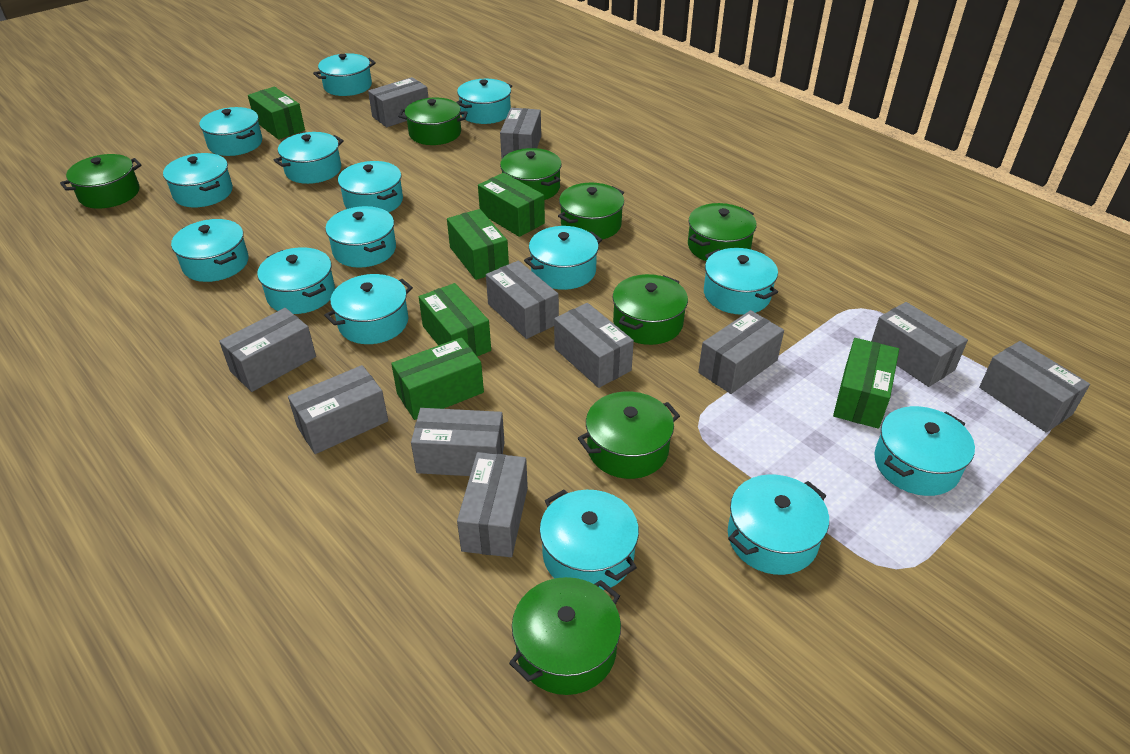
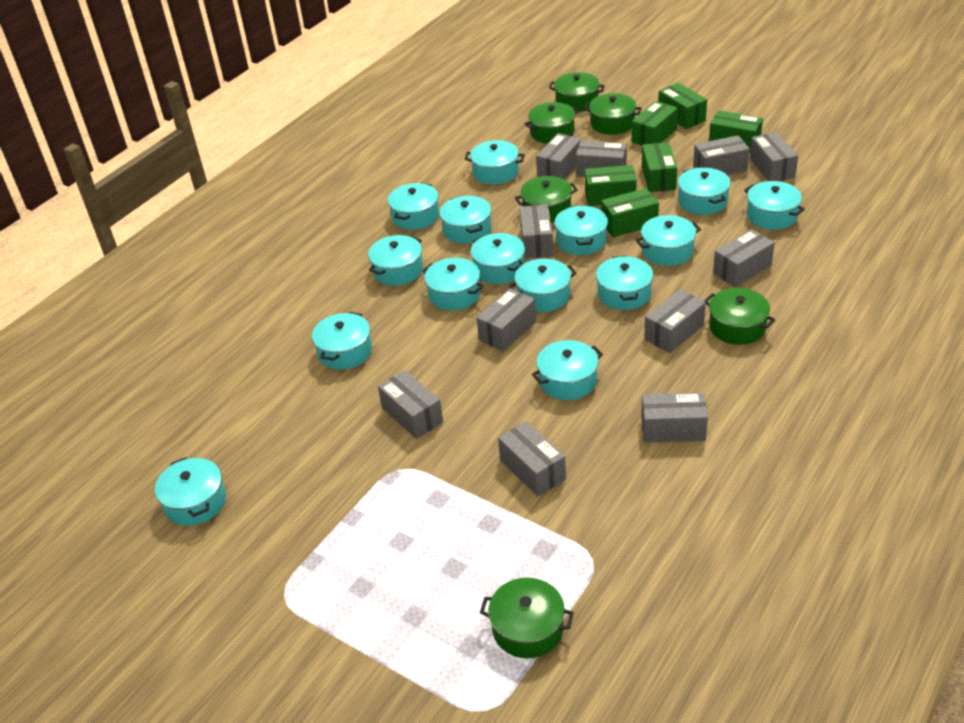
green pot: [60,154,142,209] [398,98,468,145] [500,148,562,200] [509,577,621,695] [558,183,624,240] [578,391,680,479] [613,274,688,345] [688,203,757,261] = 8 -> [480,578,574,658] [515,176,578,222] [525,102,579,144] [549,72,605,112] [584,93,642,135] [704,288,775,345] = 6

